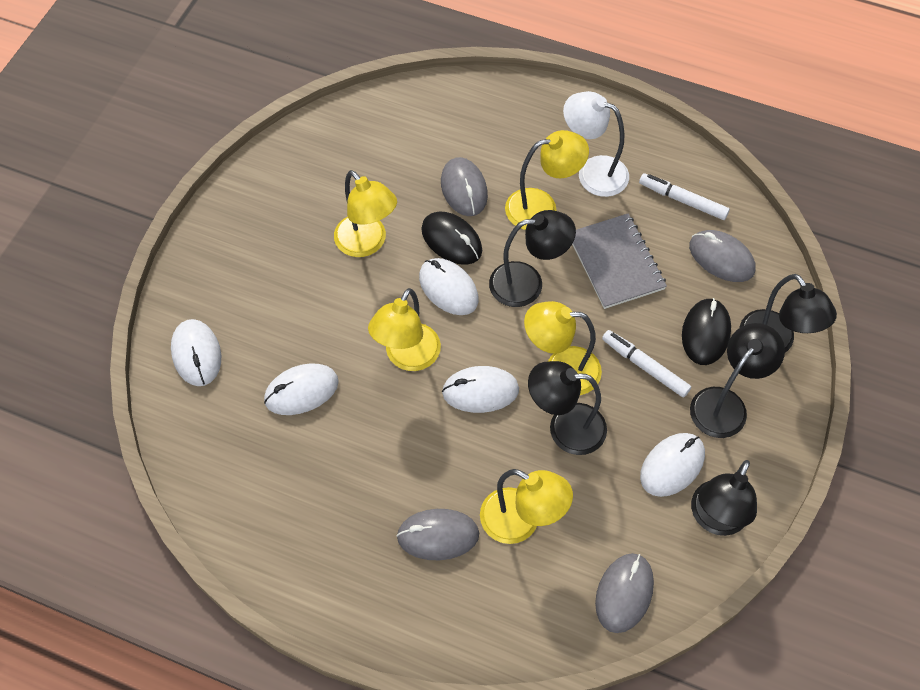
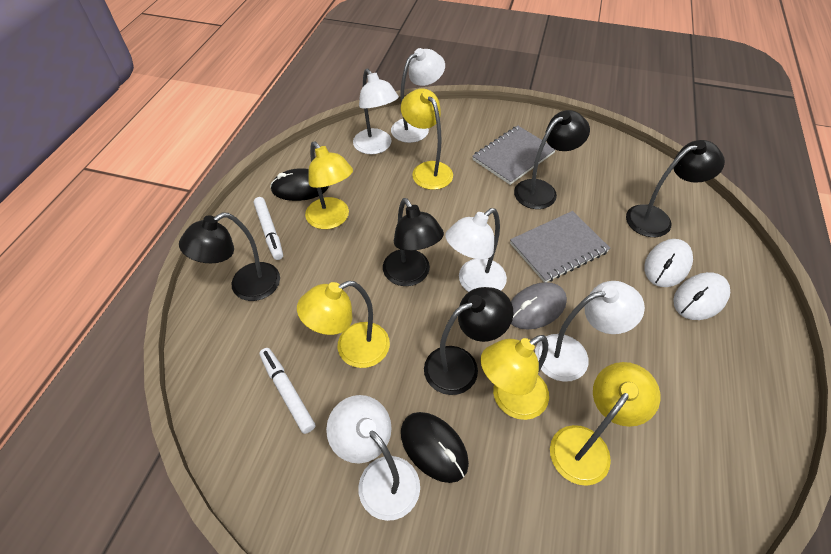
grey mouse: [396,509,479,560] [441,157,488,216] [595,553,654,633] [689,230,756,282] = 4 -> [511,282,567,330] = 1
grey notebook: [572,213,667,309] = 1 -> [472,126,555,185] [510,211,610,282] = 2
white lamp: [563,91,629,197] = 1 -> [326,395,420,521] [353,69,399,154] [391,48,445,143] [445,208,507,292] [535,281,645,382] = 5
white mouse: [171,319,221,386] [264,364,339,415] [419,258,479,315] [442,366,519,413] [640,433,705,497] = 5 -> [644,239,693,287] [673,272,730,320] = 2

